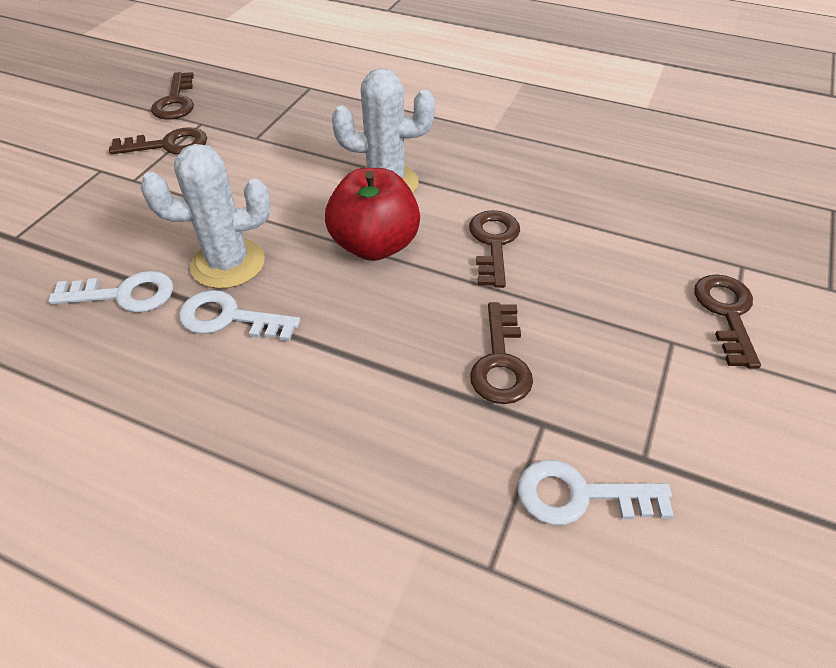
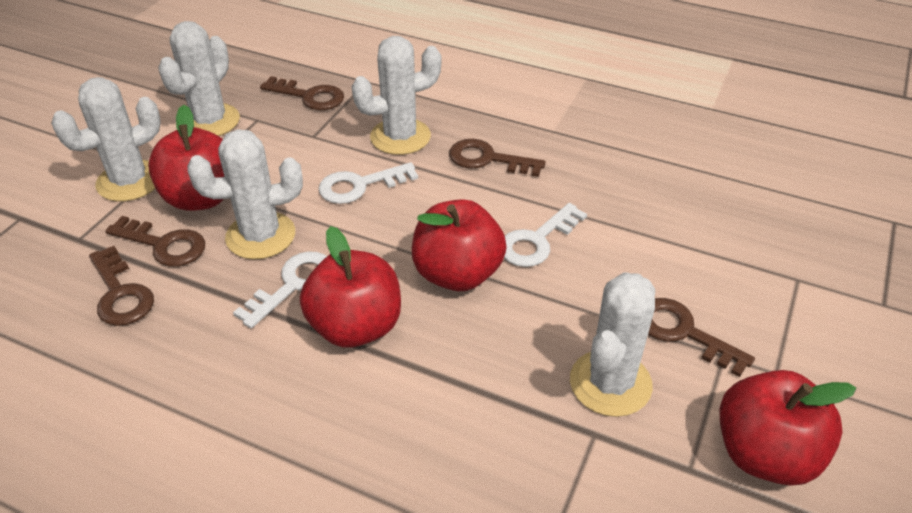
red apple: [325,168,420,261] = 1 -> [148,105,224,211] [300,226,401,348] [412,199,507,291] [719,370,856,486] = 4
white cactus: [141,144,271,289] [332,68,435,193] = 2 -> [51,77,161,201] [158,21,240,136] [187,129,303,259] [352,36,441,155] [570,272,655,417] = 5

